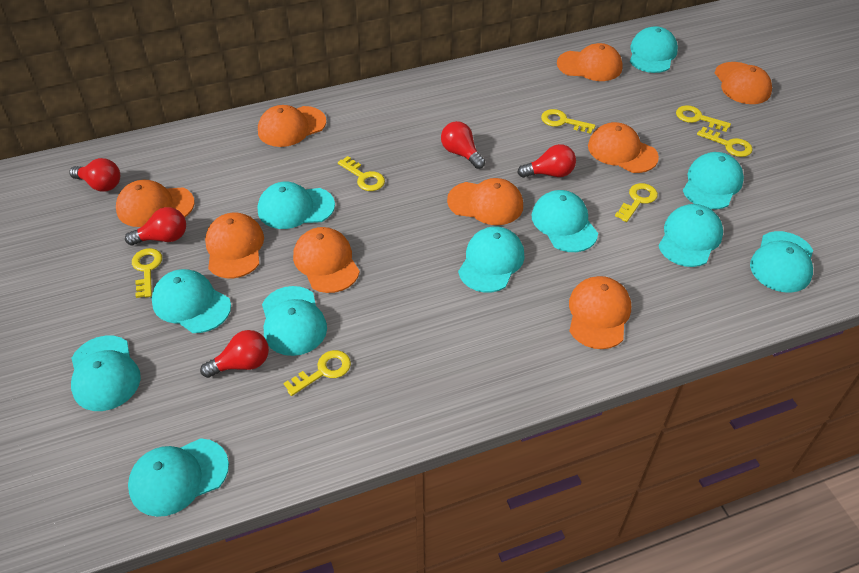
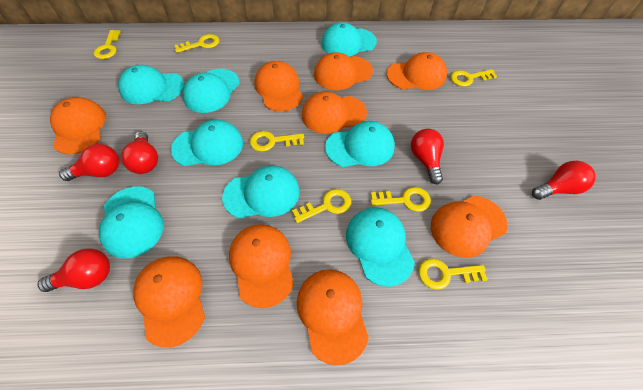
turquoise cap: [71,336,141,411] [128,438,229,517] [152,269,231,333] [258,182,335,229] [262,286,327,356] [458,226,525,293] [531,190,598,252] [630,26,678,73] [659,204,723,267] [683,152,744,209] [750,231,813,293] = 11 -> [99,186,164,258] [118,65,184,104] [171,120,243,166] [183,69,240,113] [222,165,300,218] [321,22,377,57] [325,121,395,167] [346,207,415,287] = 8

